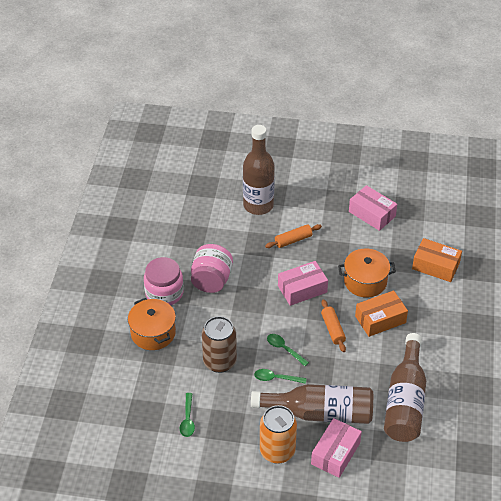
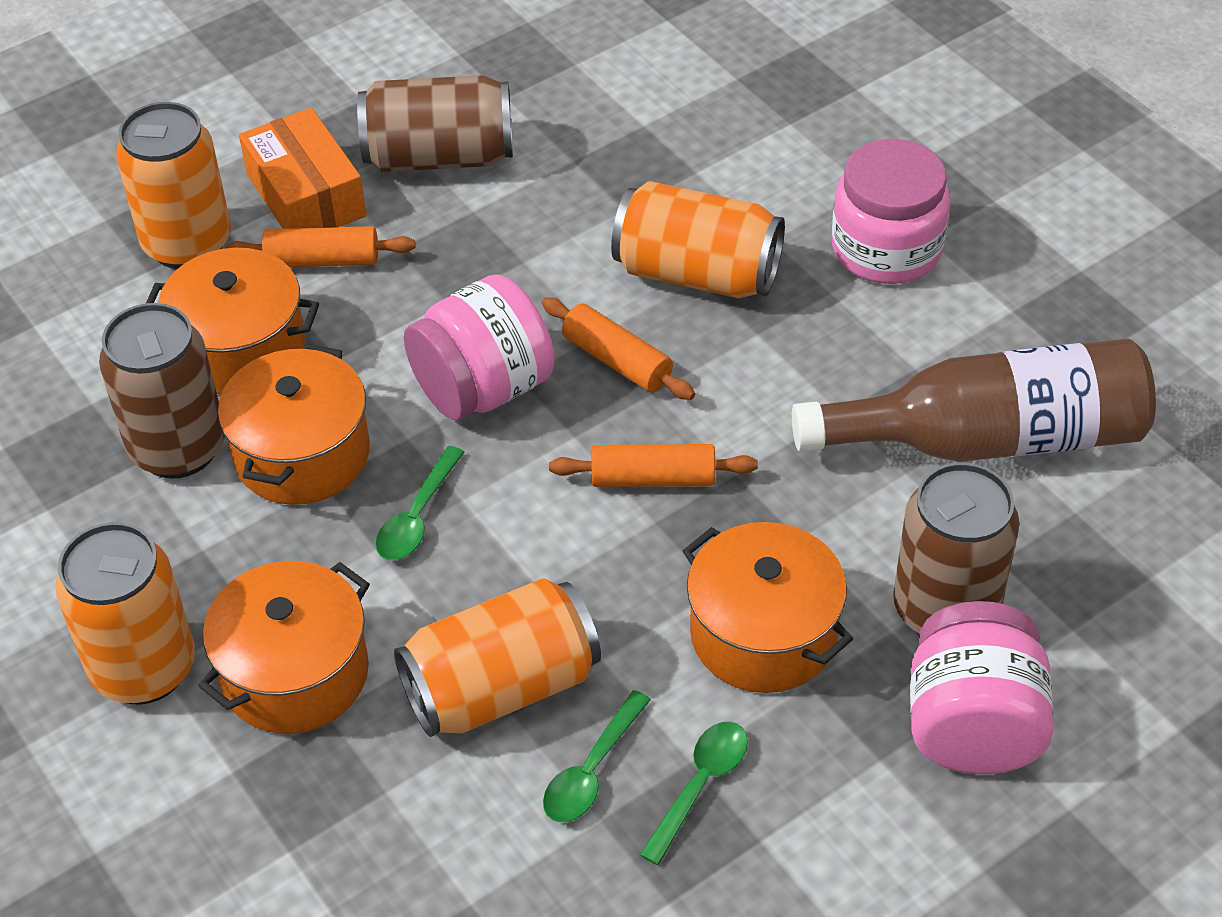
brown bottle: [243,125,275,215] [251,384,373,424] [384,333,426,442] = 3 -> [792,338,1156,462] = 1
brown can: [202,316,237,373] = 1 -> [99,303,225,479] [357,75,513,172] [893,463,1020,635] = 3
orange box: [355,290,408,337] [412,238,462,282] = 2 -> [239,108,366,229] = 1
orange can: [260,405,297,464] = 1 -> [56,522,195,705] [116,102,231,269] [394,578,601,737] [611,181,785,298] = 4
orange pot: [128,298,176,350] [338,249,396,298] = 2 -> [146,248,319,395] [198,561,370,734] [218,344,370,505] [682,522,853,693] = 4
orange rolling pin: [265,224,322,248] [321,299,346,352] = 2 -> [225,226,416,267] [542,297,695,400] [549,444,758,487] = 3
pink box: [278,261,328,306] [311,418,362,478] [349,185,397,231] = 3 -> none = 0
pink jar: [144,257,184,305] [191,244,233,293] = 2 -> [404,275,554,420] [832,139,950,284] [910,601,1054,774] = 3

